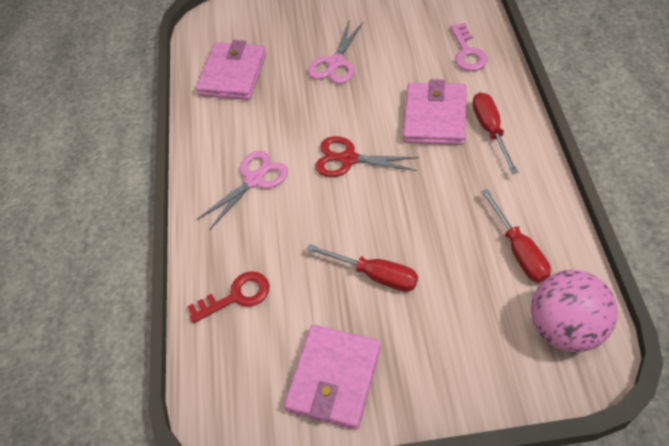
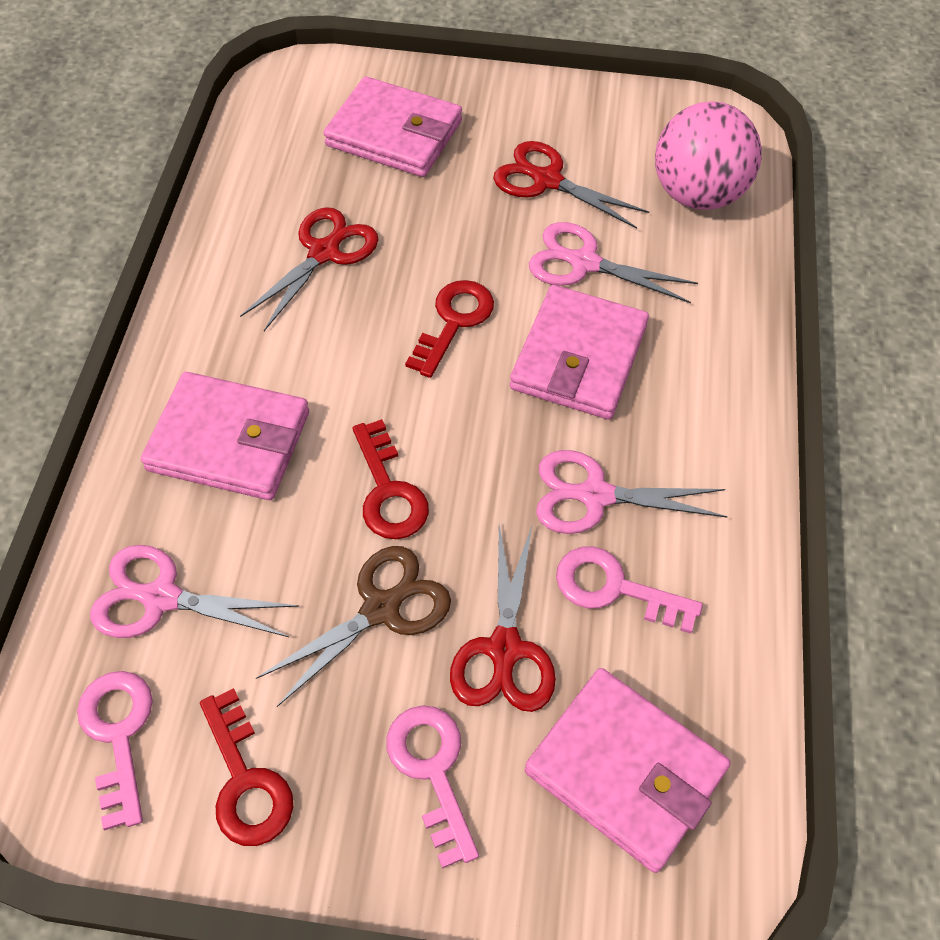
brown scissors: none = 0 -> [256,546,451,707] = 1
pink key: [450,23,488,71] = 1 -> [77,671,153,830] [386,705,479,869] [556,546,703,634] = 3
pink scissors: [197,151,288,230] [308,20,364,84] = 2 -> [90,545,299,638] [529,222,698,303] [536,450,728,534] = 3
pink wallet: [196,40,266,100] [284,325,381,430] [403,79,467,145] = 3 -> [141,372,309,500] [324,76,462,177] [510,285,649,420] [525,668,731,873] = 4
red key: [187,271,269,323] = 1 -> [200,688,293,846] [353,419,429,539] [405,280,494,378] = 3
red scissors: [315,136,419,177] = 1 -> [240,207,378,331] [450,525,556,712] [493,141,649,229] = 3
red screwdriver: [306,244,418,292] [472,92,518,174] [481,189,551,283] = 3 -> none = 0

